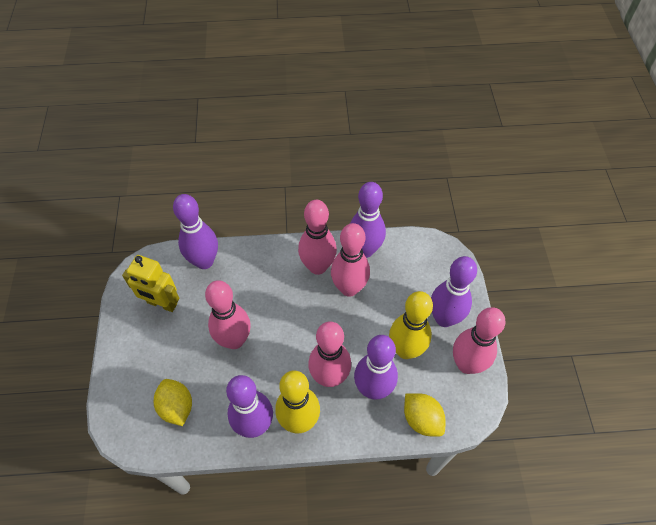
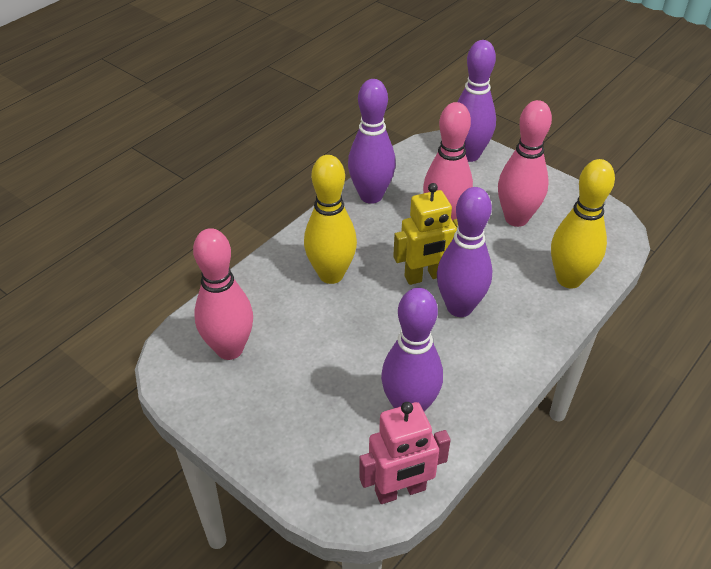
pink bowling pin: [205,280,251,349] [298,200,337,275] [308,322,351,387] [331,223,370,297] [453,307,506,374] = 5 -> [193,228,253,360] [423,102,473,221] [498,100,552,227] = 3
pink robot: none = 0 -> [359,402,451,504] = 1
purple bowling pin: [173,194,218,269] [226,375,273,438] [350,182,386,258] [354,335,398,400] [431,256,477,327] = 5 -> [348,79,396,204] [381,288,443,412] [437,187,492,317] [457,40,496,162] = 4
yellow lemon: [154,379,192,426] [404,393,446,437] = 2 -> none = 0

